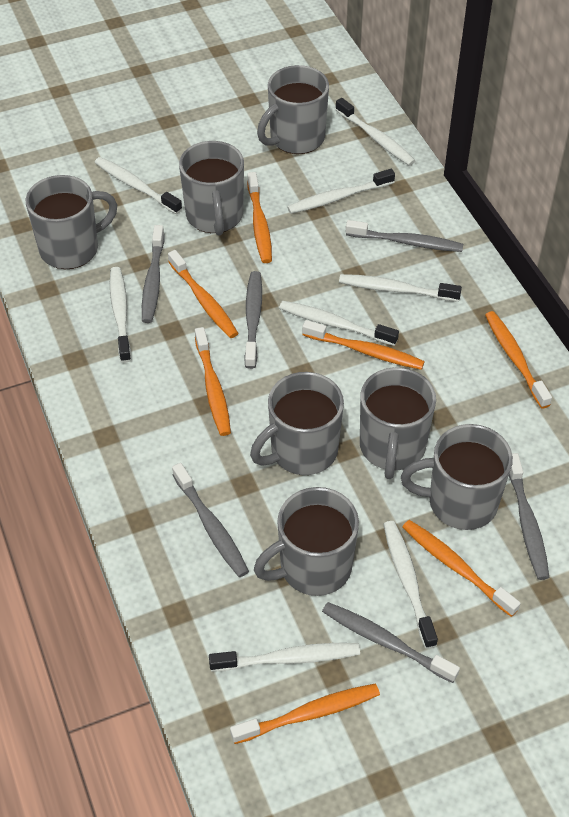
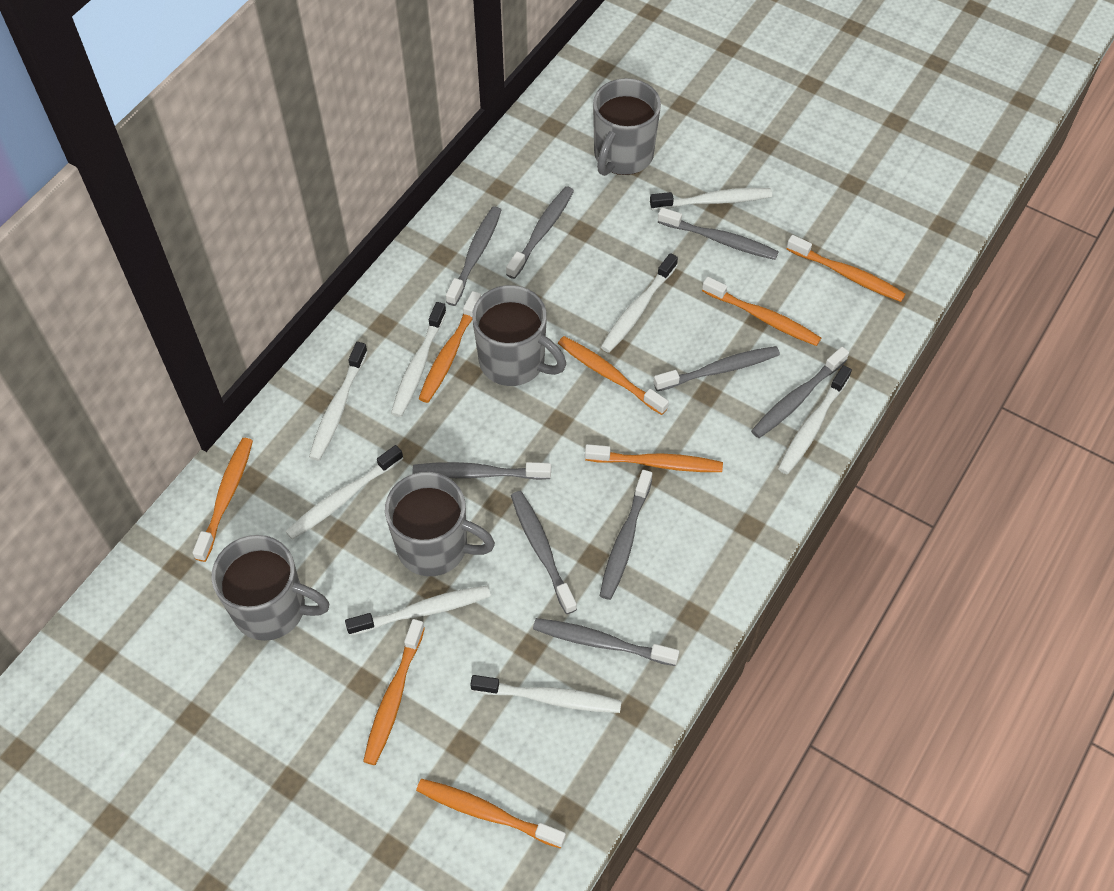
grey mug: [26,175,117,269] [179,141,244,236] [250,372,344,475] [254,487,359,596] [257,65,329,154] [360,367,436,479] [401,424,513,530] = 7 -> [211,535,329,641] [385,472,495,576] [472,285,566,386] [593,78,661,176] = 4
grey toothbrush: [142,225,165,323] [172,463,249,577] [244,271,262,369] [322,602,460,683] [346,220,463,252] [509,453,549,580] = 6 -> [413,462,551,480] [446,206,501,306] [506,186,574,279] [511,491,577,614] [533,618,679,666] [600,470,652,600] [654,346,780,391] [658,207,779,260] [751,347,849,438] = 9
orange toothbrush: [168,250,238,338] [195,327,231,436] [230,684,380,744] [247,172,272,263] [302,320,425,370] [402,520,521,617] [485,311,552,409] = 7 -> [193,438,253,562] [363,619,425,765] [416,779,566,849] [418,291,481,403] [558,336,669,415] [585,444,723,472] [702,277,821,346] [787,235,905,302] = 8

